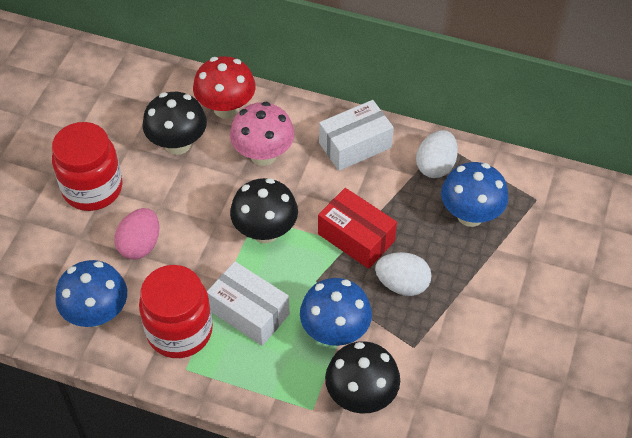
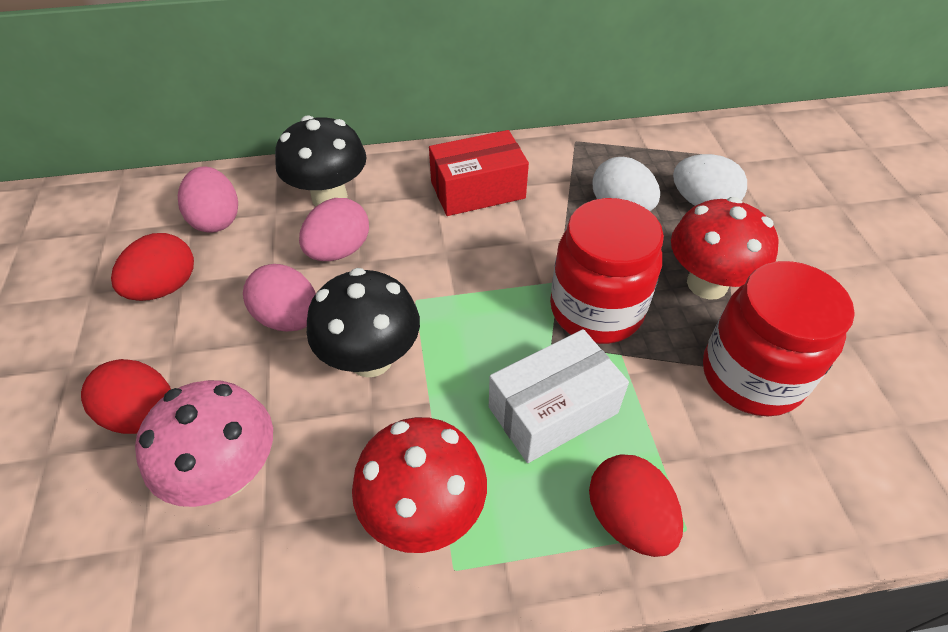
black mushroom: [142,92,207,155] [230,178,298,243] [325,341,400,414] = 3 -> [275,115,367,206] [307,268,420,378] = 2
blue mushroom: [55,260,127,327] [300,278,372,346] [441,162,509,227] = 3 -> none = 0
pink egg: [114,208,159,260] = 1 -> [178,166,238,233] [243,264,316,331] [299,198,369,261] = 3
red egg: none = 0 -> [81,359,171,434] [111,233,194,301] [589,454,683,557] = 3
red mushroom: [193,56,256,119] = 1 -> [352,417,487,553] [671,197,779,300] = 2
white box: [207,261,290,346] [319,100,394,171] = 2 -> [489,329,629,463] = 1

